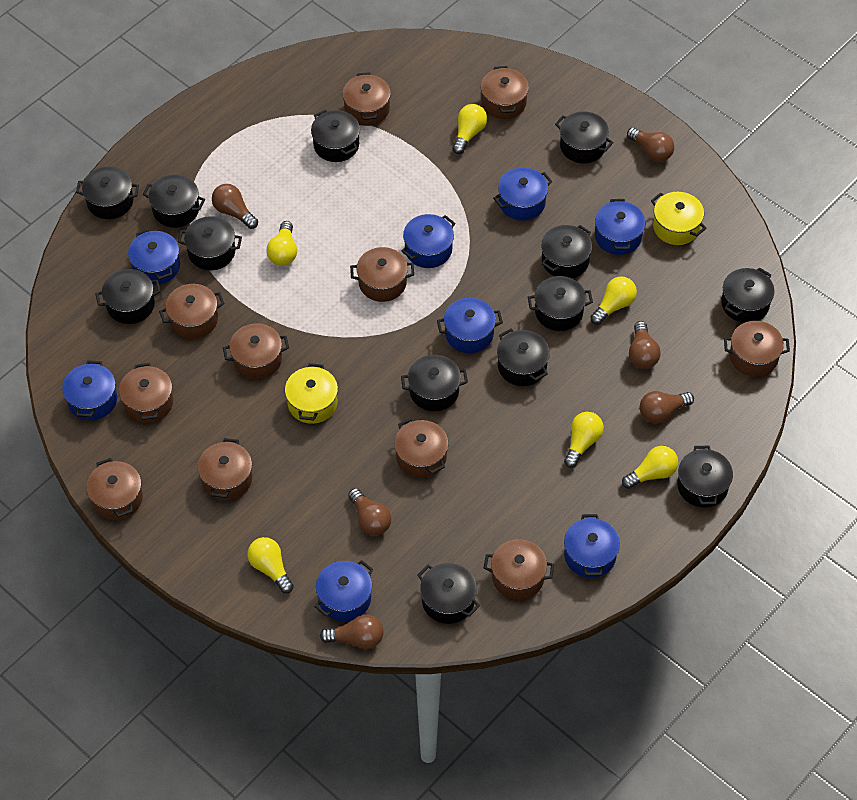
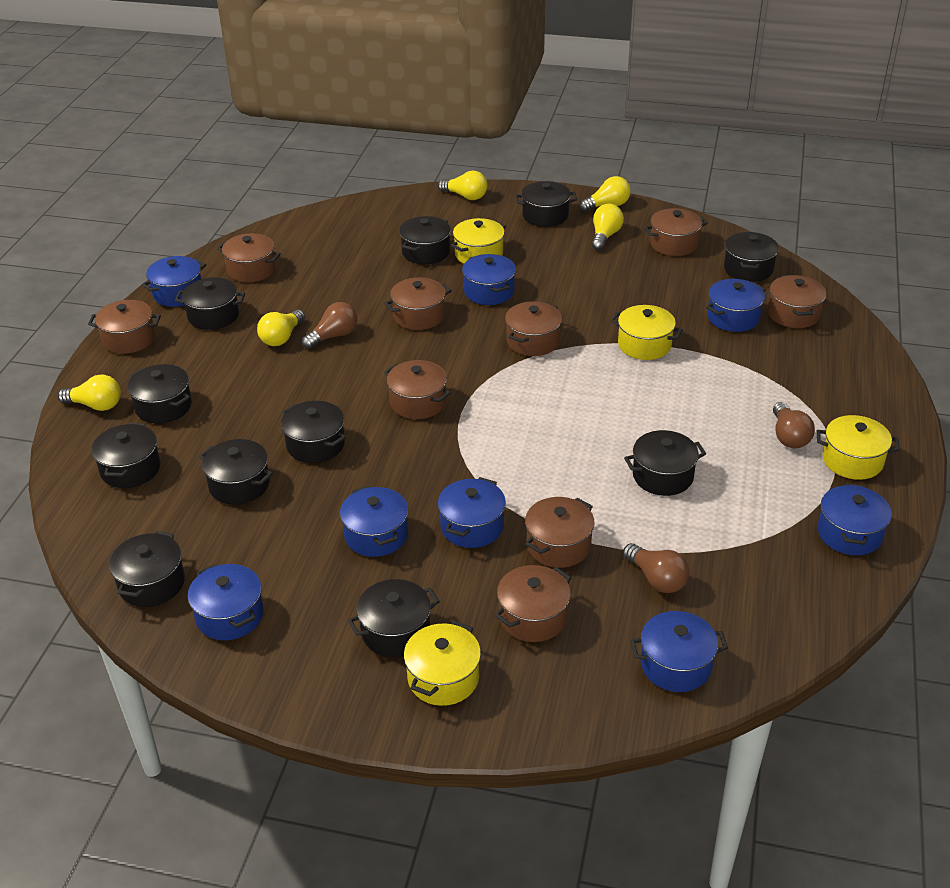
black pot: [76,166,139,219] [95,269,161,324] [143,174,205,228] [178,216,242,270] [311,109,360,162] [401,355,468,411] [417,563,480,624] [497,329,550,386] [528,276,593,331] [541,225,592,278] [555,111,613,163] [677,446,733,508] [721,267,775,323] = 13 -> [92,423,160,488] [109,531,185,607] [128,364,192,424] [175,277,245,330] [199,439,273,505] [281,401,346,463] [348,579,440,657] [399,216,451,264] [515,181,577,227] [624,430,706,496] [724,232,779,282] = 11
brown light bulb: [212,184,258,229] [320,614,383,649] [348,488,391,536] [627,127,674,162] [629,321,661,369] [640,391,694,423] = 6 -> [302,302,357,349] [623,543,689,593] [773,402,815,448] = 3
brown pot: [86,458,143,520] [119,363,173,423] [159,284,225,339] [198,438,252,500] [223,323,289,380] [342,72,391,126] [350,247,414,302] [394,418,448,478] [480,66,529,119] [484,539,554,600] [724,321,790,377] = 11 -> [88,300,161,354] [217,233,281,282] [384,277,452,330] [384,360,451,419] [495,565,572,642] [505,301,562,356] [525,497,595,568] [644,208,708,256] [768,275,826,328] = 9
yellow light bulb: [247,537,294,593] [266,221,297,266] [452,104,487,154] [564,412,604,468] [590,276,637,325] [622,446,678,489] = 6 -> [58,375,121,411] [257,310,305,346] [438,171,488,200] [579,176,631,212] [592,204,624,250] = 5
yellow pot: [285,363,338,424] [651,192,707,245] = 2 -> [404,621,481,706] [451,218,506,264] [611,305,683,360] [817,415,900,480] = 4

